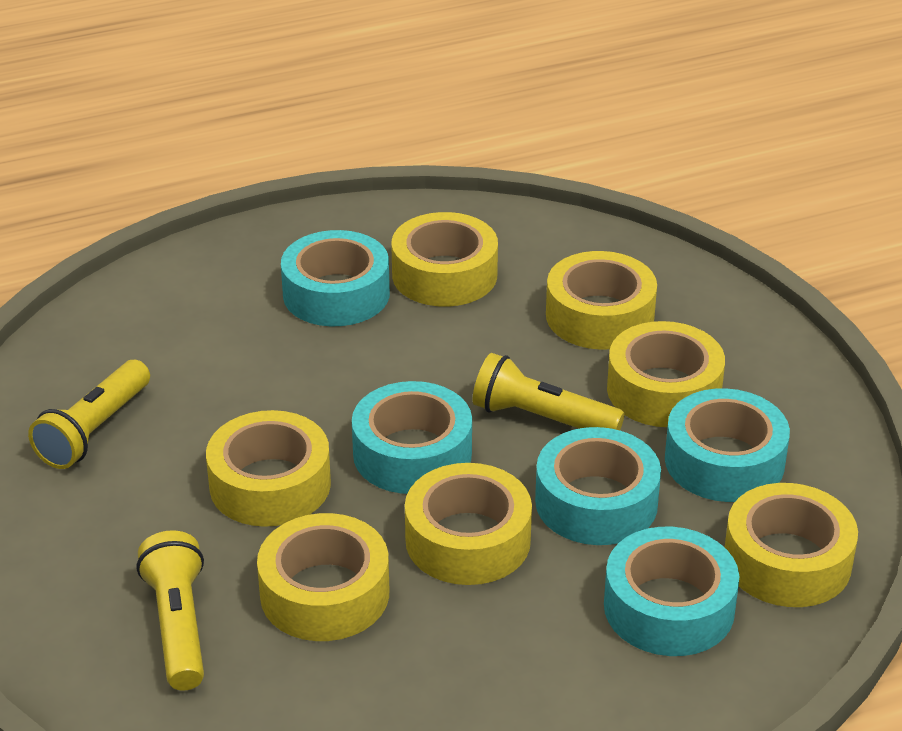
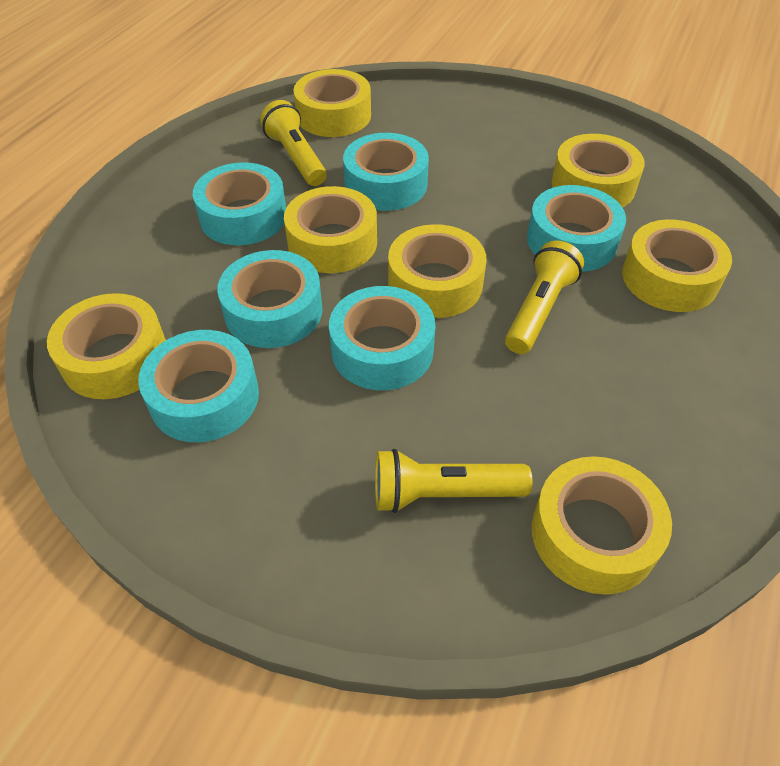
turquoise tape: [281,230,390,326] [352,381,472,494] [535,427,661,545] [604,527,739,656] [665,388,790,502] = 5 -> [138,330,259,442] [193,162,286,245] [217,250,323,348] [329,286,436,390] [343,133,429,211] [527,185,626,272] = 6

